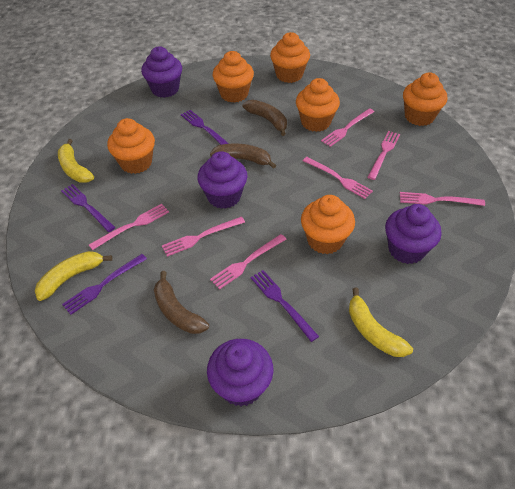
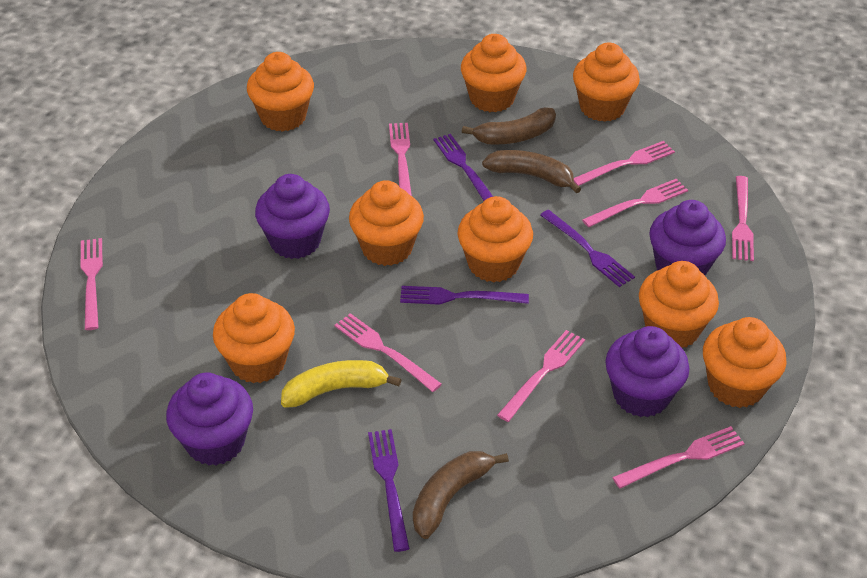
orange cupcake: [107,118,155,174] [213,51,254,103] [270,32,310,83] [296,78,340,132] [301,195,355,254] [403,72,447,126] = 6 -> [213,293,295,383] [247,52,314,132] [349,180,424,266] [458,196,533,283] [461,34,527,112] [573,43,640,122] [639,261,719,348] [703,317,787,408] = 8
pink fork: [89,204,169,250] [162,217,245,257] [210,234,286,289] [303,157,373,199] [321,108,374,147] [368,131,400,180] [400,192,485,206] = 7 -> [80,238,103,330] [334,313,442,392] [389,123,412,196] [497,330,585,422] [574,141,675,186] [582,179,688,227] [612,426,745,489] [732,176,754,261] = 8
yellow banana: [35,251,112,301] [58,139,94,183] [349,288,413,357] = 3 -> [281,360,402,408] = 1

